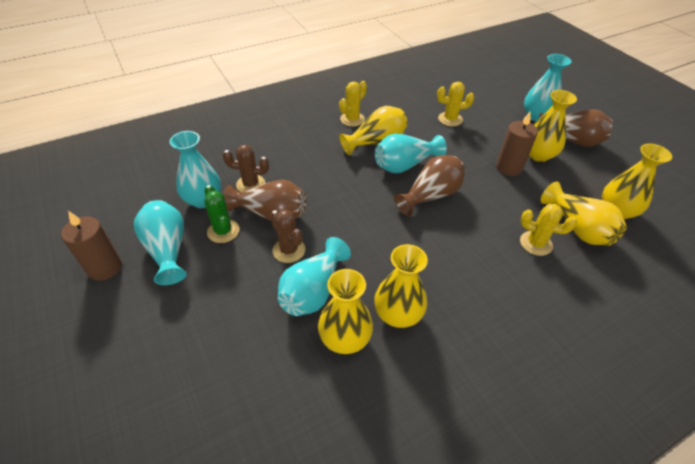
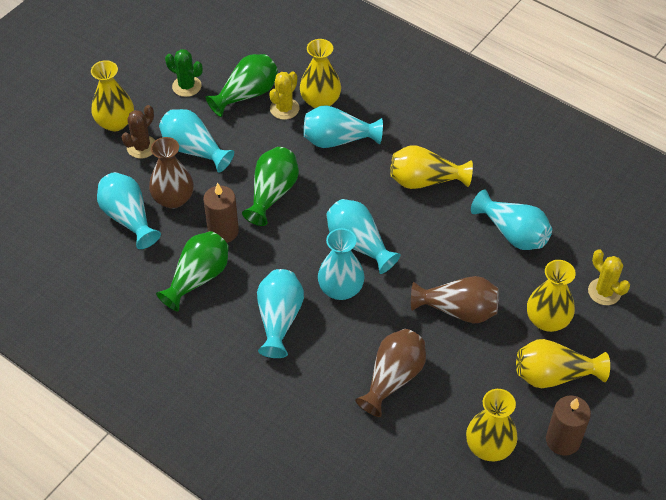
brown cactus: [223,145,269,192] [270,210,305,263] = 2 -> [122,105,155,159] = 1
green vase: none = 0 -> [156,231,229,312] [205,54,278,117] [242,147,299,226] = 3
turquoise vase: [134,200,187,285] [170,131,221,208] [278,237,351,316] [375,133,447,173] [524,54,572,122] = 5 -> [97,172,161,249] [159,109,234,173] [257,269,304,358] [304,105,383,148] [318,228,364,300] [326,199,400,274] [471,190,552,250] = 7
yellow cactus: [339,81,367,127] [437,82,474,126] [520,204,577,256] = 3 -> [269,71,300,120] [588,249,630,305] = 2

